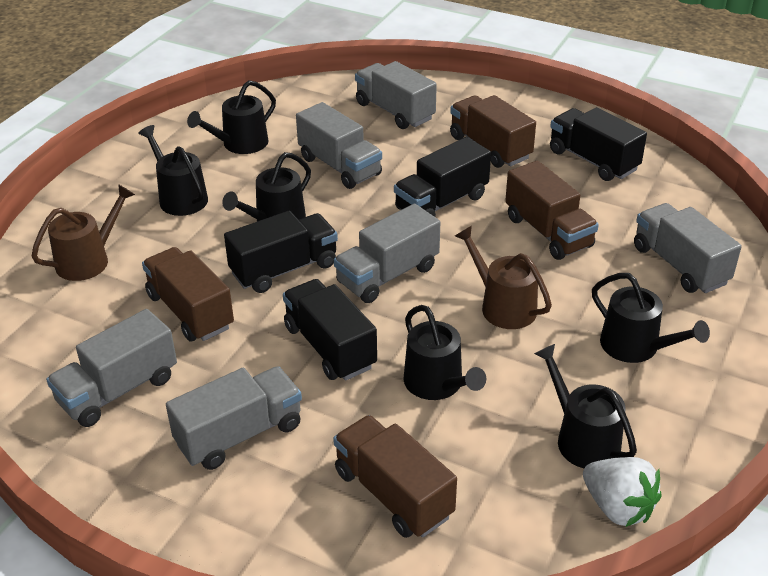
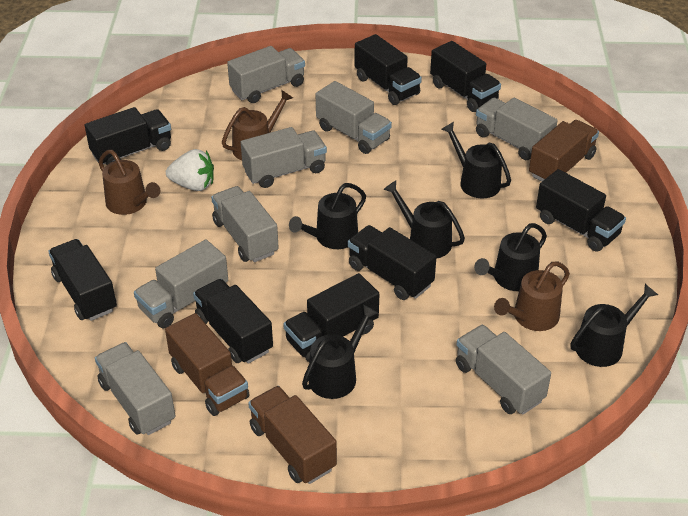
black truck: [224,211,338,293] [283,279,377,381] [394,137,491,217] [550,107,647,181] = 4 -> [48,239,117,321] [85,107,171,165] [193,279,273,364] [283,273,379,362] [348,225,437,300] [354,34,422,105] [430,41,501,112] [536,169,626,252] = 8
brown truck: [142,247,234,342] [333,415,457,538] [450,95,536,168] [505,160,599,260] = 4 -> [165,313,250,416] [248,386,337,484] [529,120,599,181] = 3
brown watering can: [31,184,135,281] [455,226,552,329] = 2 -> [99,150,160,215] [222,90,293,160] [494,261,570,331] = 3
grey truck: [46,309,177,427] [166,367,302,470] [296,102,382,189] [334,204,440,303] [355,61,437,129] [634,203,742,293] = 6 -> [95,342,175,435] [134,240,228,328] [211,186,279,262] [227,46,305,103] [241,127,327,188] [316,81,392,154] [456,325,551,415] [476,98,558,160] = 8

